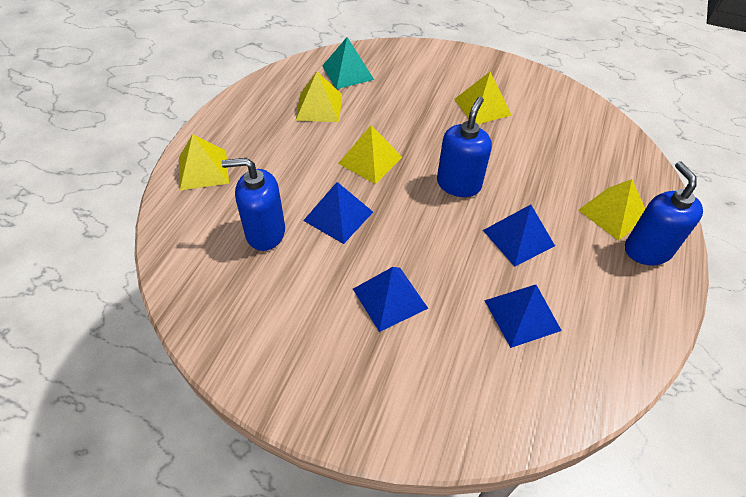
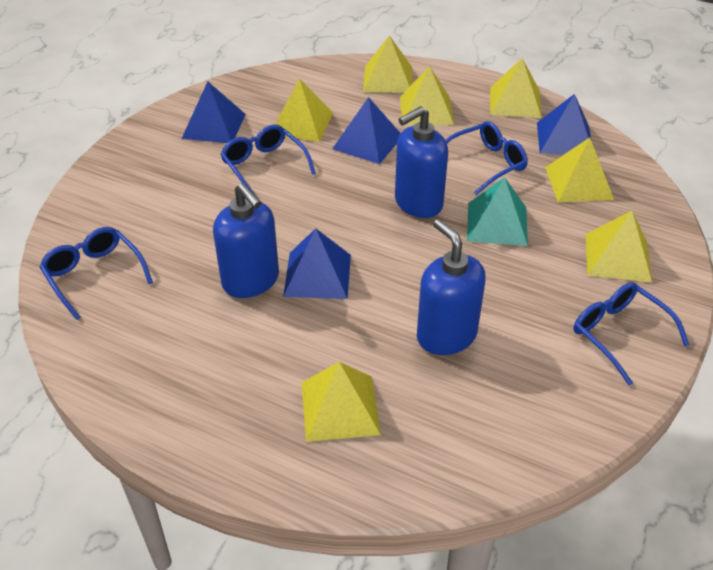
blue glasses: none = 0 -> [40,227,153,320] [220,125,316,197] [445,121,528,195] [574,282,689,385] = 4
yellow pyramid: [179,134,229,190] [296,72,342,122] [338,125,402,184] [454,72,511,124] [578,179,645,241] = 5 -> [275,79,333,142] [302,362,381,442] [363,35,412,93] [400,66,454,125] [490,58,542,118] [545,137,614,202] [586,211,652,282] = 7

